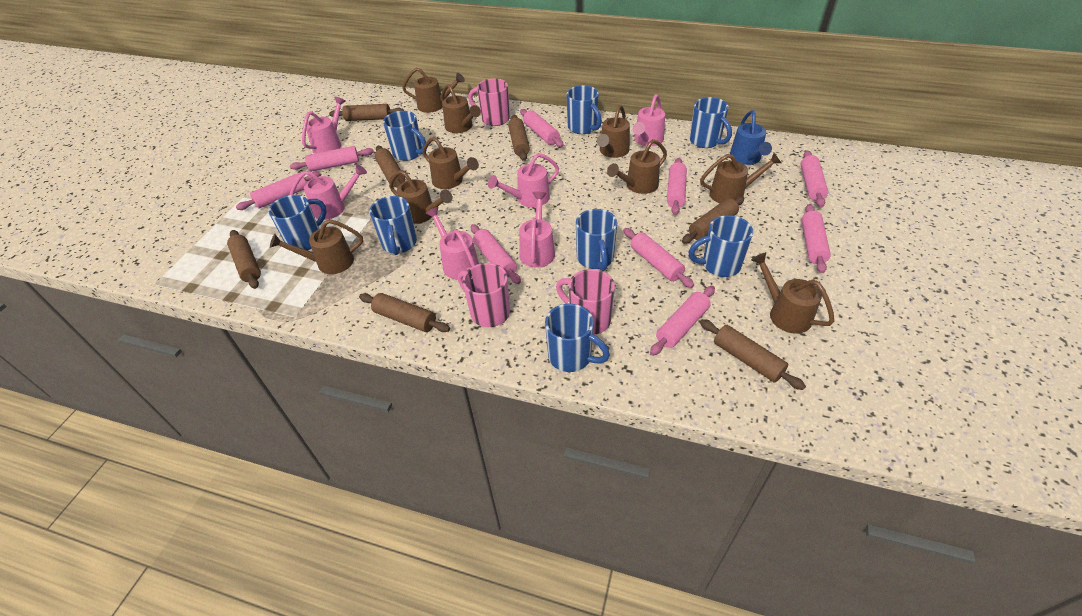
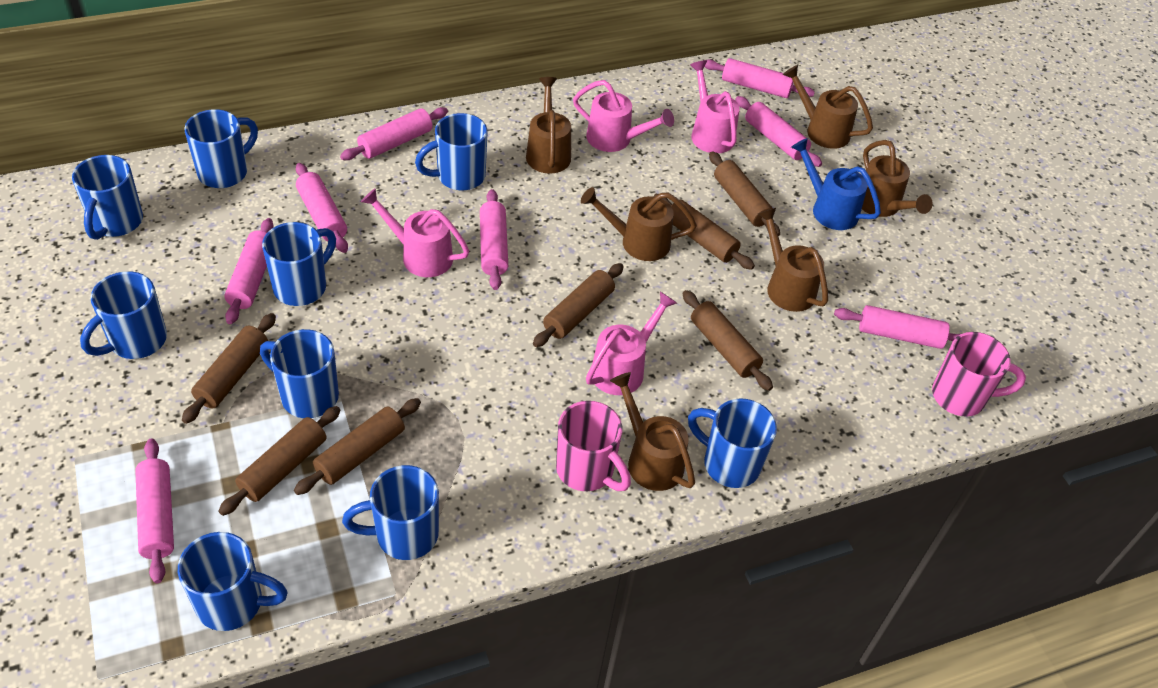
blue mug: [269,195,327,250] [369,196,417,255] [383,111,426,161] [545,304,610,372] [567,85,602,134] [576,209,617,271] [689,215,753,277] [690,97,732,148] = 8 -> [72,155,143,240] [80,271,167,359] [178,532,288,631] [184,109,258,188] [260,329,339,418] [262,222,336,306] [342,465,439,560] [415,113,488,190] [688,398,777,488] = 9
brown watering can: [270,219,363,274] [389,170,452,224] [402,68,465,113] [422,137,479,189] [441,84,481,133] [597,105,630,158] [607,139,667,194] [700,153,781,204] [751,252,834,334] = 9 -> [526,77,571,174] [581,187,697,261] [610,372,695,491] [758,208,828,312] [783,65,873,149] [862,140,933,217] = 6
pink mug: [458,263,510,327] [468,78,510,126] [556,269,615,334] = 3 -> [556,401,631,491] [932,332,1026,417] = 2
pink rolling pin: [236,172,321,210] [290,146,374,172] [471,224,521,284] [520,109,564,147] [623,228,694,288] [650,286,715,356] [667,158,687,215] [800,151,828,207] [801,204,831,273] = 9 -> [135,438,174,583] [224,218,273,324] [296,163,348,253] [340,107,448,160] [480,189,508,290] [705,58,815,98] [735,96,822,167] [834,305,960,349] = 8
pink watering can: [290,164,367,220] [302,97,345,153] [425,207,479,280] [488,153,559,207] [519,192,555,268] [633,94,665,146] = 6 -> [361,188,469,277] [573,80,674,152] [586,292,677,395] [690,60,740,153] = 4

